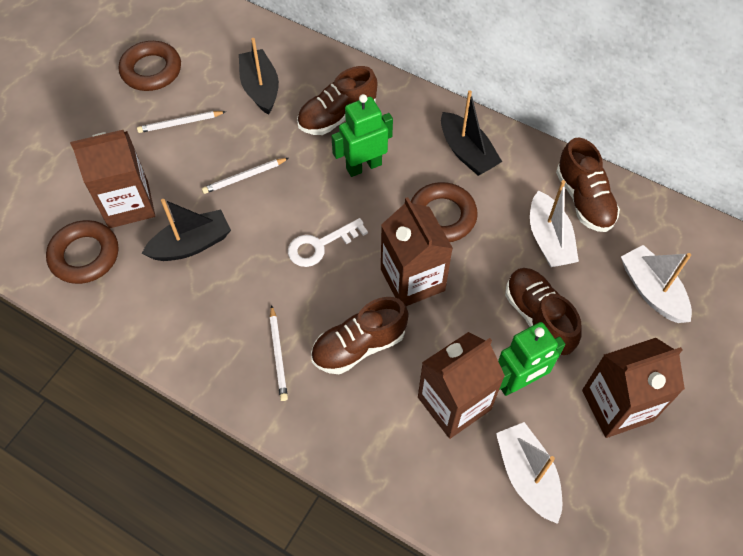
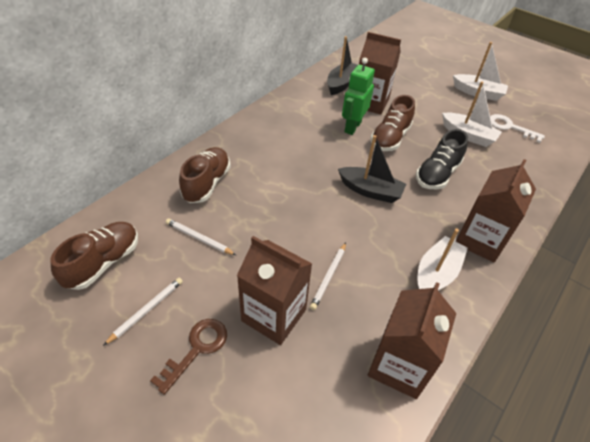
black boat: [142,199,231,261] [239,38,279,115] [441,91,502,176] = 3 -> [327,36,357,95] [338,135,406,203] = 2
black shoe: none = 0 -> [416,129,468,189] = 1
brown key: none = 0 -> [150,319,227,395] = 1
brown ring: [46,220,118,284] [119,41,181,91] [411,182,478,242] = 3 -> none = 0
brown shoe: [297,66,377,135] [311,297,409,374] [505,268,582,355] [556,137,620,232] = 4 -> [51,222,138,290] [179,147,231,203] [371,95,415,151] = 3
green robot: [331,94,393,177] [498,322,566,396] = 2 -> [342,58,375,135] = 1

